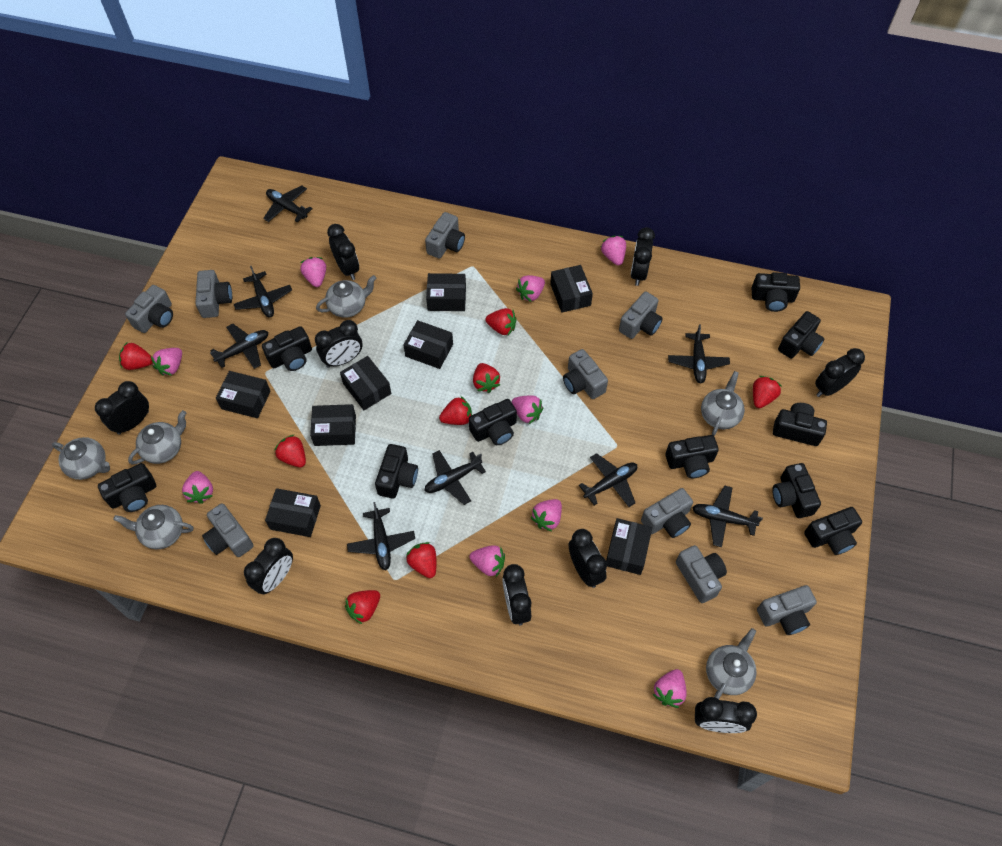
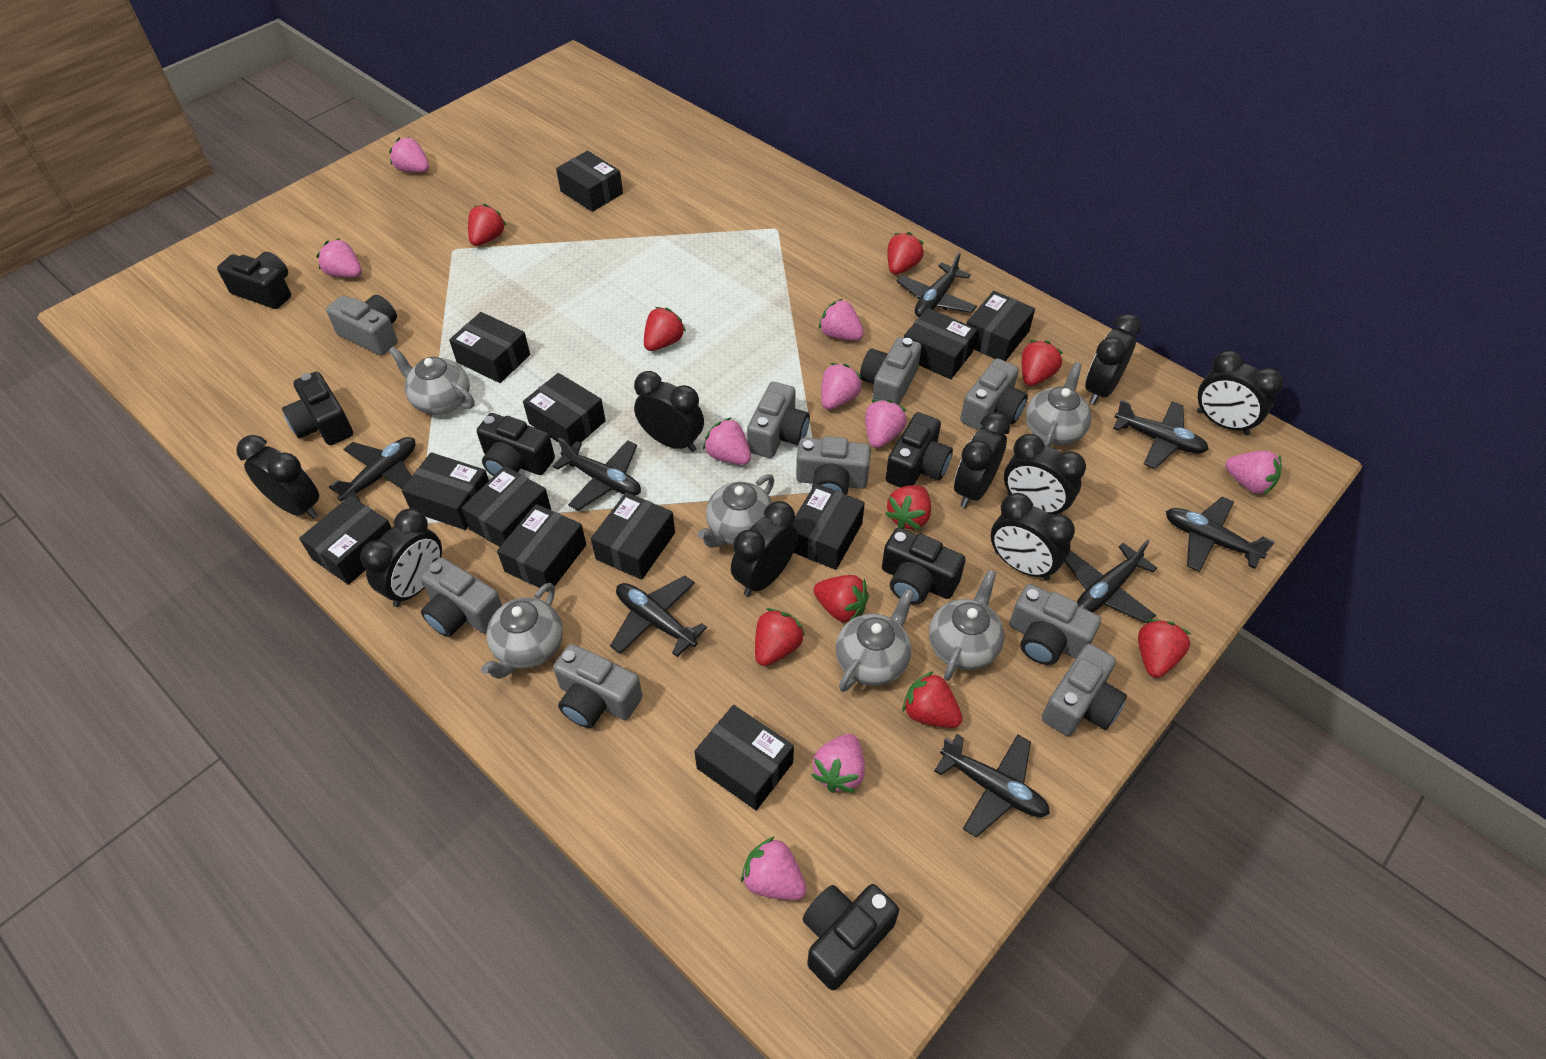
black box: [216,371,271,418] [265,488,321,537] [310,404,356,446] [340,356,391,410] [403,320,453,369] [426,273,466,311] [550,265,593,313] [606,518,652,575] = 8 -> [299,496,391,585] [402,452,489,530] [449,312,530,383] [461,466,551,547] [497,504,586,592] [523,373,606,447] [556,151,623,212] [591,492,675,580] [694,705,794,810] [793,483,865,570] [904,308,978,379] [967,291,1035,361] = 12
black camera: [98,463,156,512] [262,326,312,371] [375,444,418,499] [469,399,517,445] [665,435,719,478] [752,272,800,312] [772,463,821,518] [773,403,827,446] [778,311,825,359] [804,507,862,555] = 10 -> [217,252,291,309] [282,372,353,445] [477,413,555,476] [803,884,899,990] [882,528,966,604] [885,412,953,488] = 6
red strawberry: [119,342,153,370] [274,435,306,467] [345,590,380,625] [406,542,437,578] [439,396,472,425] [473,363,500,393] [485,308,517,335] [753,376,781,408] = 8 -> [468,204,507,246] [644,307,686,351] [755,608,805,666] [813,575,869,622] [885,485,931,530] [887,232,924,274] [902,671,962,728] [1022,340,1063,386] [1138,619,1191,678] = 9

